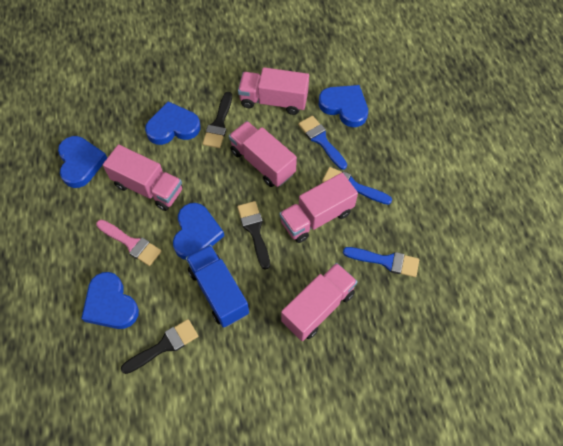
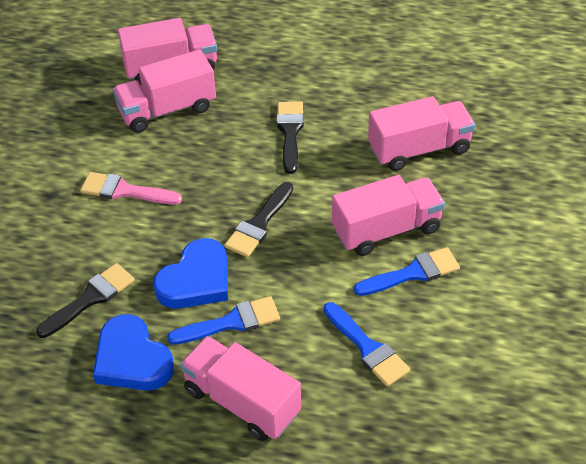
blue heart: [58,136,107,188] [81,272,139,329] [145,101,201,145] [173,203,224,260] [319,85,368,127] = 5 -> [93,314,174,391] [153,238,228,309] = 2
blue truck: [186,245,249,328] = 1 -> none = 0

